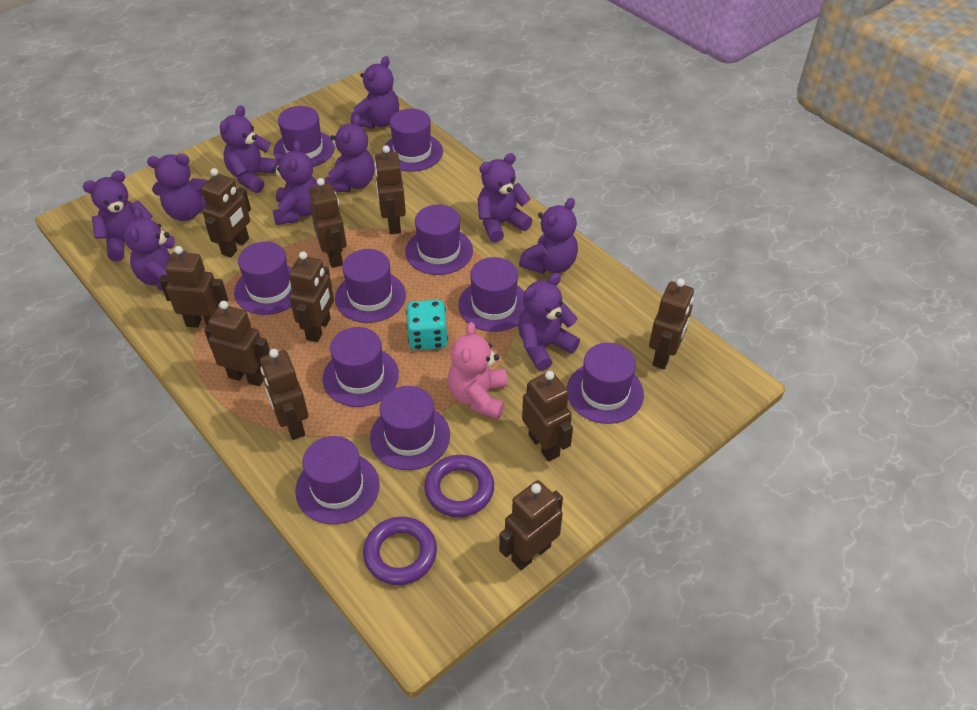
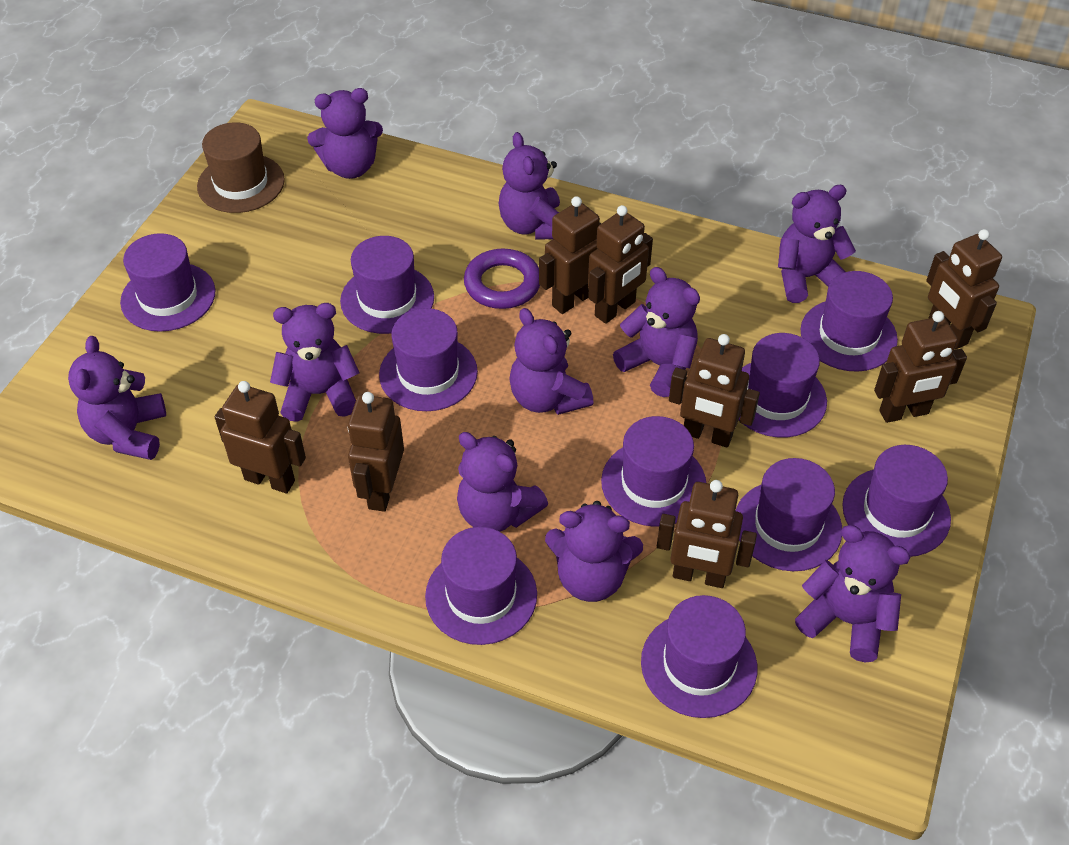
brown hat: none = 0 -> [197,122,285,213] = 1
brown robot: [159,246,228,328] [201,168,251,258] [204,301,270,386] [260,349,308,440] [289,251,334,342] [309,178,347,268] [374,145,406,234] [499,480,563,570] [522,371,573,462] [649,279,694,369] = 10 -> [215,381,306,493] [348,392,404,512] [539,196,601,314] [588,205,653,324] [657,480,757,588] [669,334,760,447] [874,311,967,423] [926,229,1002,349] = 8
pink teddy bear: [448,322,507,419] = 1 -> none = 0
purple ring: [363,517,437,585] [424,455,494,517] = 2 -> [464,249,540,309] = 1
turquoise dice: [406,300,448,350] = 1 -> none = 0

